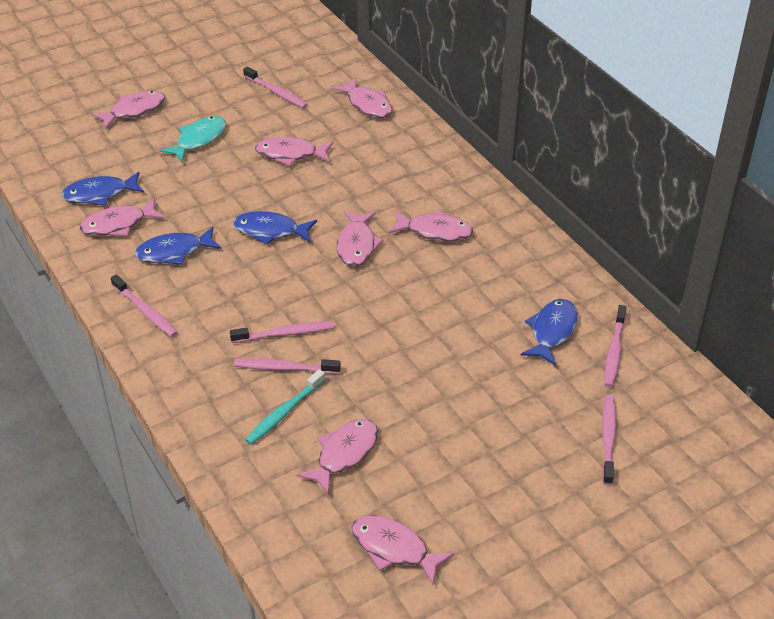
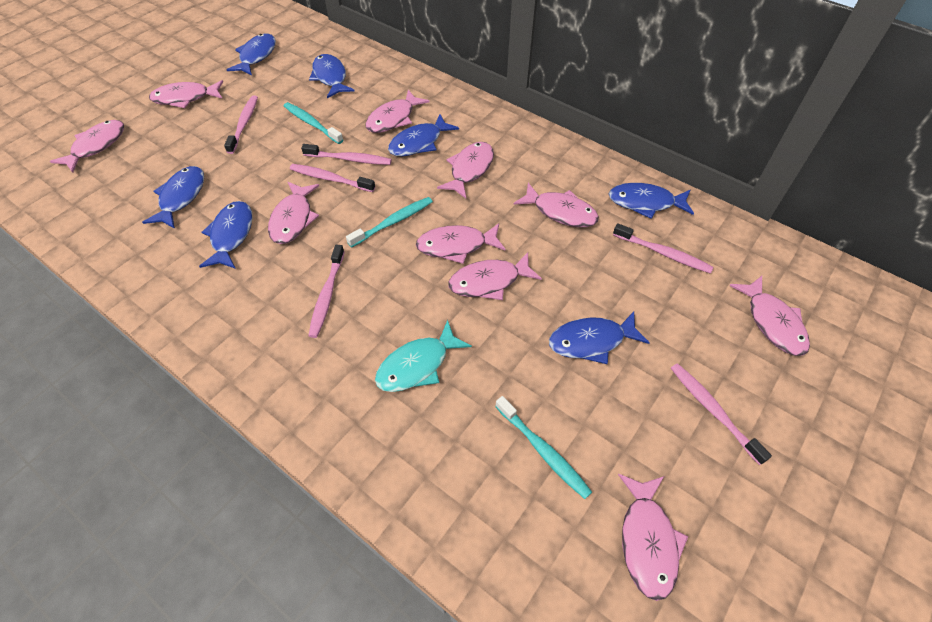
blue fish: [61,172,144,206] [135,227,222,265] [233,211,317,245] [521,299,578,366] = 4 -> [142,166,204,229] [199,201,252,269] [227,34,276,75] [309,54,355,98] [388,114,459,156] [549,311,650,364] [609,183,694,219] = 7
pink fish: [80,198,165,236] [92,91,165,129] [255,137,333,166] [297,419,378,495] [332,78,393,118] [337,211,384,267] [352,515,454,585] [389,210,473,242] = 8 -> [50,120,124,173] [149,80,223,108] [268,182,319,244] [365,90,430,133] [416,223,506,264] [437,142,494,198] [448,252,542,300] [514,183,599,227] [618,474,688,601] [729,276,810,356] = 10
turquoise toothbrush: [245,369,325,445] = 1 -> [284,102,343,144] [346,197,433,248] [495,396,592,499] = 3

